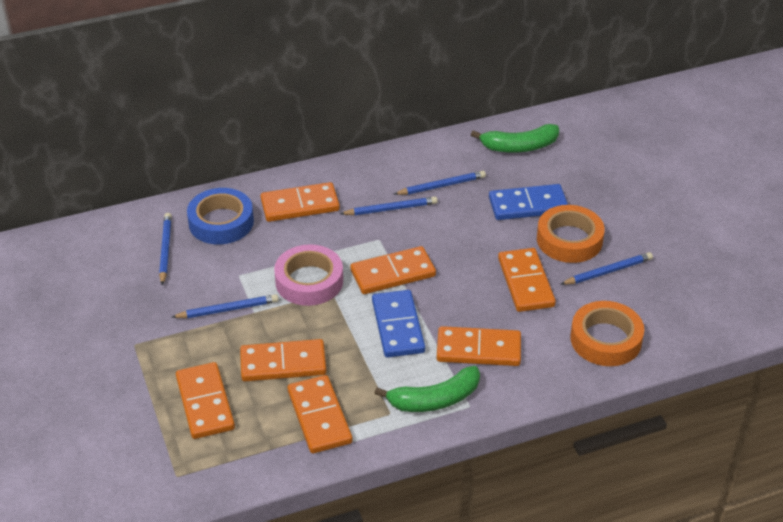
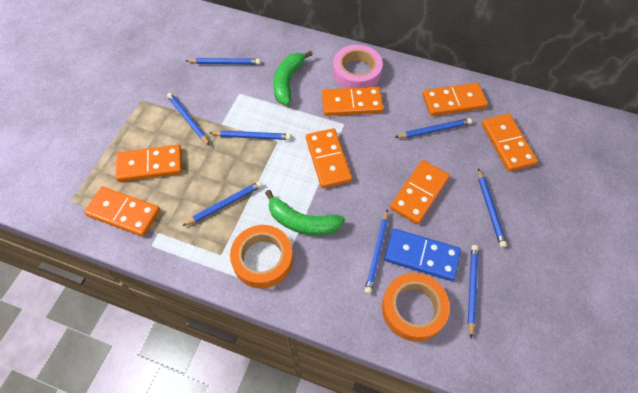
blue domino: [372,290,425,358] [489,184,568,220] = 2 -> [384,229,461,281] = 1
blue pencil: [159,213,172,285] [172,294,279,318] [340,197,438,215] [394,171,486,195] [560,252,653,285] = 5 -> [167,93,210,145] [182,181,263,226] [186,58,260,64] [210,130,291,140] [365,209,388,294] [395,118,472,138] [468,245,478,338] [478,168,507,248] = 8
blue tape: [187,188,254,245] = 1 -> none = 0

